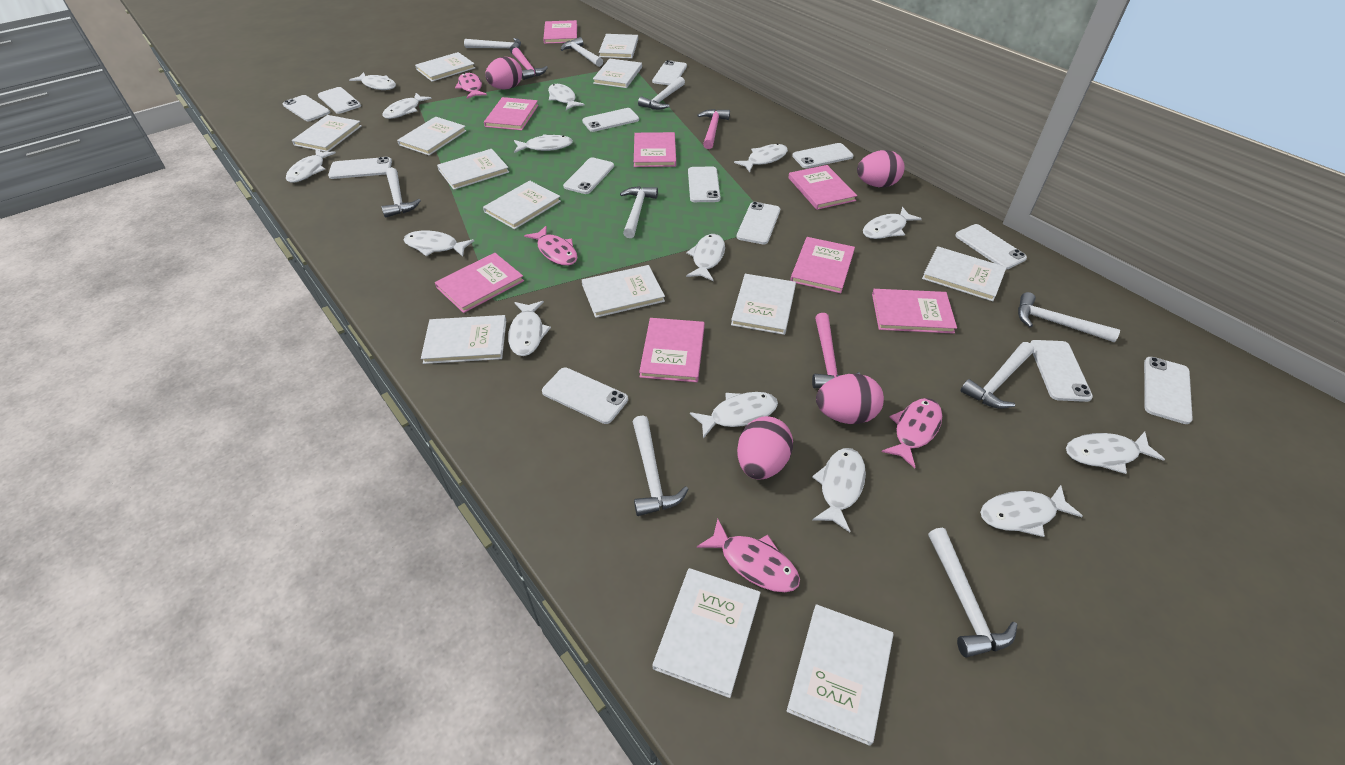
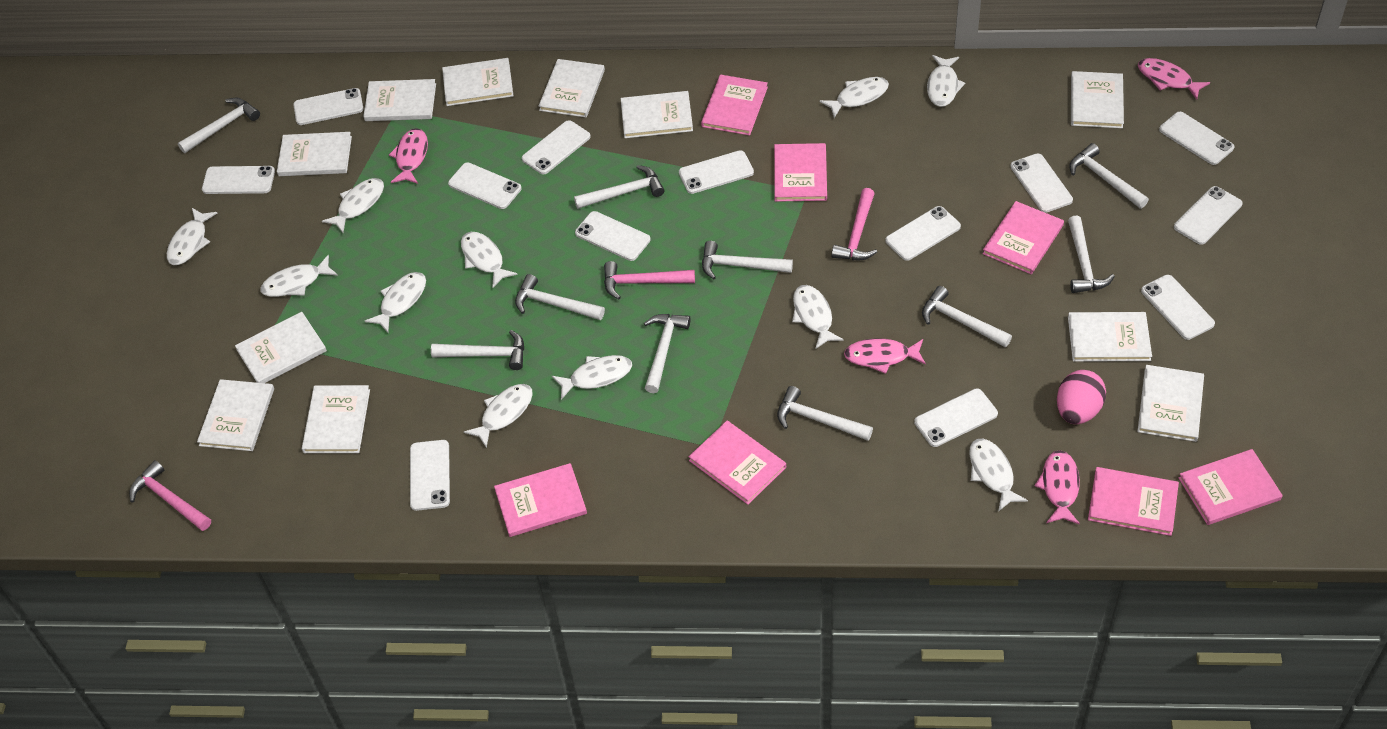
pink book: [435,253,524,313] [484,97,538,130] [543,20,577,44] [634,132,676,167] [639,318,705,382] [788,165,857,210] [790,237,855,293] [872,289,957,334] = 8 -> [494,463,587,537] [689,421,786,505] [701,75,768,136] [774,143,827,202] [983,201,1064,274] [1088,467,1179,536] [1179,449,1283,525] = 7
pink egg: [485,57,522,89] [737,416,793,479] [816,374,884,424] [857,150,904,187] = 4 -> [1057,370,1106,424] = 1
white book: [292,115,362,152] [397,117,467,155] [415,52,475,82] [421,315,507,364] [437,149,509,190] [483,180,561,229] [582,265,665,318] [593,59,642,88] [599,34,638,59] [652,568,761,698] [731,274,796,335] [787,604,893,746] [922,246,1007,301] = 13 -> [197,379,274,451] [235,312,327,383] [277,132,352,176] [302,385,370,453] [363,79,436,121] [442,58,514,106] [539,59,605,117] [621,91,693,138] [1068,312,1152,362] [1071,71,1124,128] [1137,365,1204,442] = 11
white fish: [286,149,336,183] [349,72,396,90] [383,93,432,119] [404,231,474,257] [508,301,551,356] [514,134,573,153] [548,84,585,110] [686,234,725,281] [690,392,778,439] [734,144,788,172] [812,448,866,532] [863,207,922,239] [980,485,1083,537] [1066,432,1165,474] = 14 -> [167,208,217,265] [260,255,338,297] [322,178,384,233] [365,272,426,332] [461,232,518,288] [464,384,533,448] [552,355,632,400] [792,285,844,349] [819,77,889,118] [927,55,965,107] [969,438,1028,512] = 11
white hammer: [382,167,421,218] [464,38,521,53] [561,37,603,67] [620,186,658,238] [633,415,688,516] [638,77,685,110] [928,528,1017,657] [960,342,1034,409] [1018,292,1120,342] = 9 -> [178,98,260,153] [431,330,524,370] [515,274,605,320] [574,165,665,209] [644,314,691,393] [702,241,793,280] [777,386,873,441] [922,286,1012,347] [1068,216,1115,293] [1069,143,1149,209] = 10

